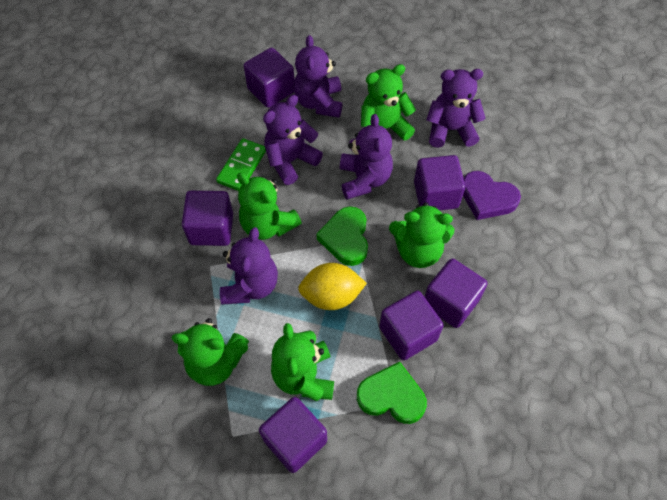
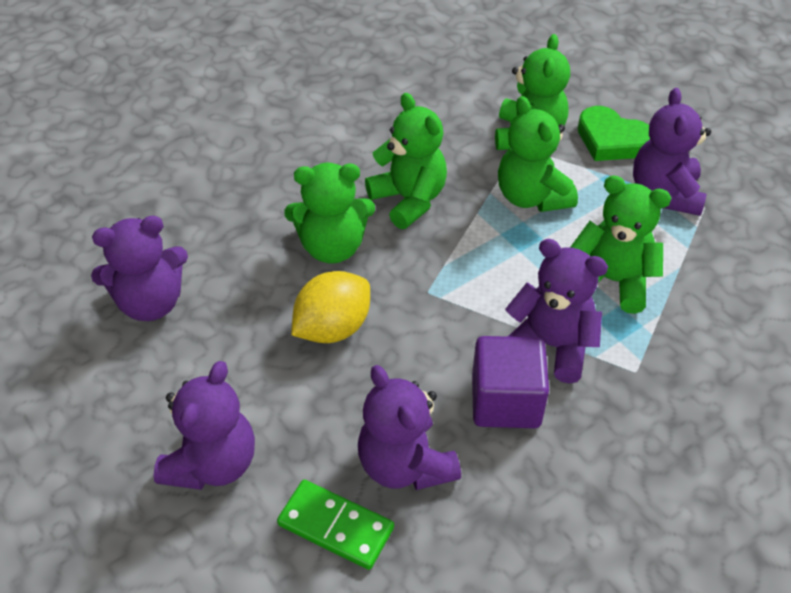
green heart: [317,206,368,266] [357,362,427,424] = 2 -> [578,106,650,161] = 1
purple cube: [182,191,233,246] [244,48,294,108] [259,397,327,473] [379,291,444,360] [414,155,465,210] [425,258,487,328] = 6 -> [472,336,549,428] = 1
purple heart: [463,171,521,220] = 1 -> none = 0

